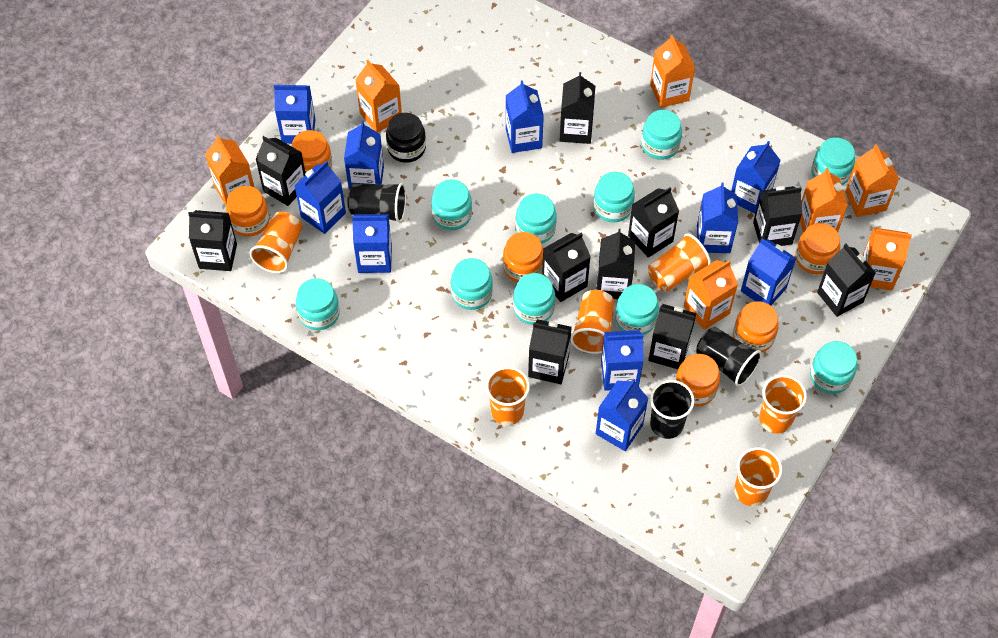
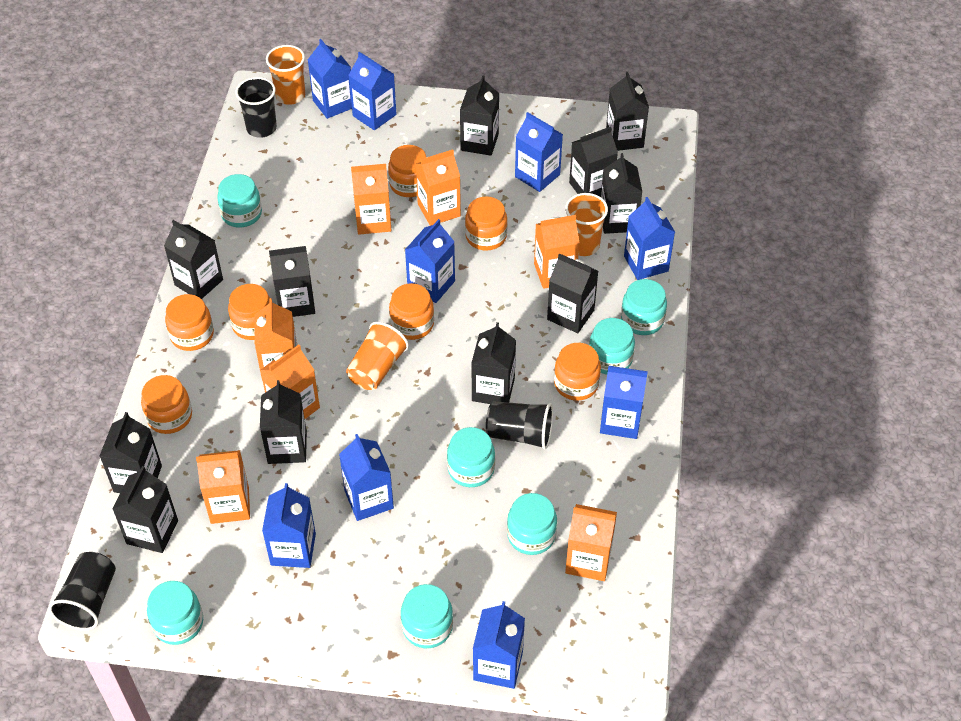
black carton: [188,210,237,271] [255,136,306,206] [528,319,572,384] [542,233,591,302] [559,72,595,144] [597,229,635,299] [628,187,679,258] [648,304,697,369] [753,186,802,246] [817,244,876,317] = 10 -> [100,412,162,493] [112,466,178,553] [164,220,223,299] [260,380,307,464] [269,246,315,317] [460,76,499,156] [471,322,516,404] [547,253,598,333] [569,127,618,197] [601,153,642,234] [606,72,649,151] = 11
black jar: [386,113,426,163] = 1 -> none = 0
blue carton: [274,85,316,144] [295,161,346,234] [344,121,384,189] [352,214,392,273] [506,80,544,153] [596,379,648,451] [601,330,644,391] [697,183,738,253] [731,141,781,213] [741,238,796,306] = 10 -> [262,483,316,568] [308,39,352,119] [339,434,394,521] [349,52,397,130] [405,219,455,303] [473,601,525,689] [515,112,563,192] [600,366,648,439] [624,197,675,280] = 9
orange cup: [250,212,302,273] [486,367,530,425] [570,290,614,354] [648,234,711,292] [734,447,782,506] [759,375,807,434] = 6 -> [266,45,305,105] [346,322,409,390] [565,193,608,256] = 3
orange jar: [226,186,270,237] [292,130,332,173] [503,232,543,283] [675,354,720,406] [733,301,779,352] [795,223,840,274] = 6 -> [141,375,192,434] [165,294,214,351] [228,284,270,340] [388,145,426,197] [389,283,434,340] [465,196,508,251] [554,343,601,401] = 7
turquoise jar: [296,278,340,330] [431,179,472,230] [451,258,493,310] [513,273,555,325] [516,194,557,244] [594,172,635,222] [615,284,659,335] [641,110,682,160] [810,341,857,394] [812,137,855,185] = 10 -> [147,581,203,645] [217,174,262,227] [401,584,453,648] [447,427,495,487] [507,493,557,555] [589,318,635,375] [621,279,667,335] = 7

